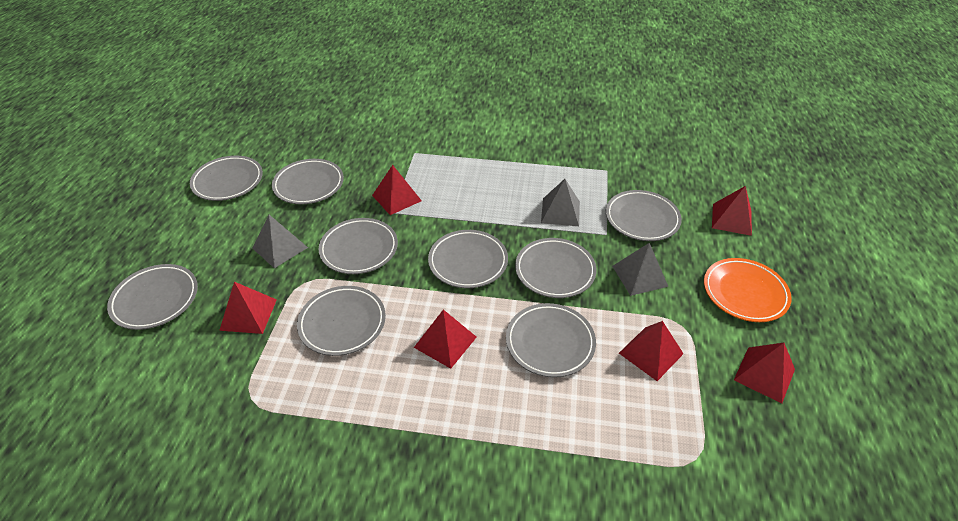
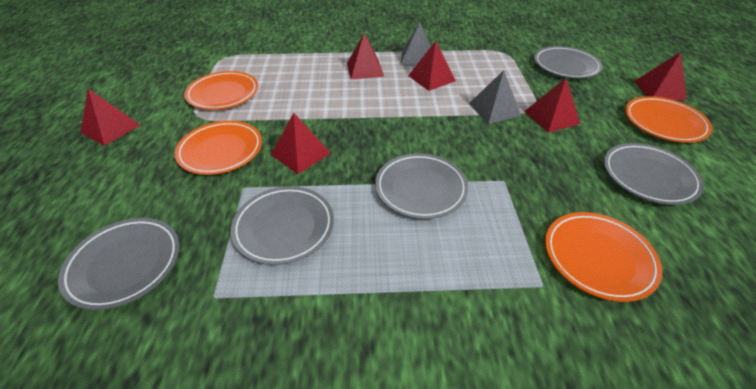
grey plate: [107,264,198,330] [190,156,263,201] [272,159,344,204] [297,286,386,356] [318,218,398,274] [428,230,508,288] [506,303,596,377] [515,238,597,298] [606,190,682,241] = 9 -> [58,218,179,310] [231,186,334,265] [375,153,468,219] [534,46,602,78] [604,143,704,205] = 5
grey pyramid: [252,215,308,268] [541,179,580,226] [612,243,668,296] = 3 -> [400,22,431,66] [469,70,521,124] = 2
orange plate: [704,258,792,322] = 1 -> [175,121,262,175] [184,71,258,110] [545,212,662,302] [625,96,712,143] = 4

